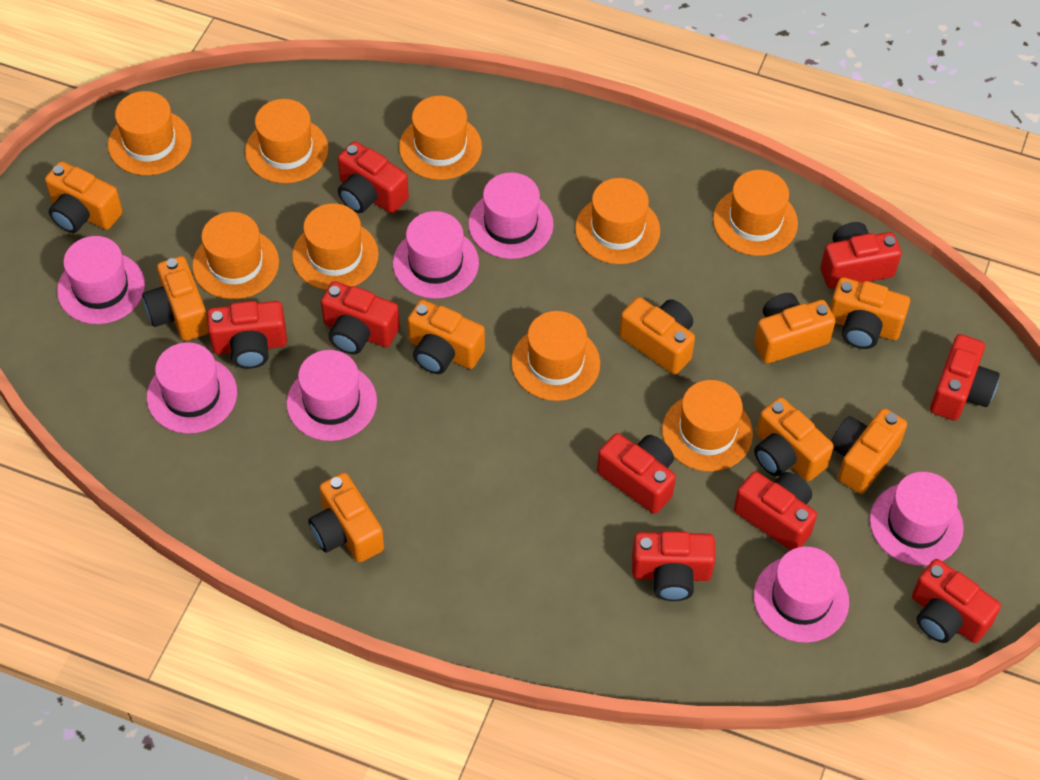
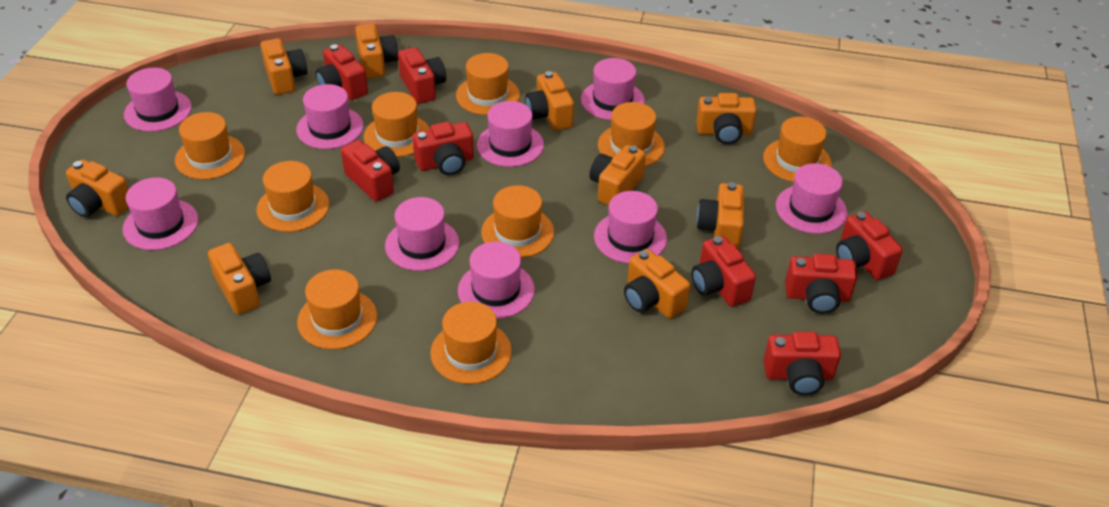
pink hat: [57,236,145,324] [147,342,237,434] [287,350,377,441] [393,211,479,299] [468,173,554,259] [754,547,849,643] [870,472,964,566] = 7 -> [122,177,198,250] [124,68,192,132] [296,84,364,149] [385,197,459,271] [458,242,535,319] [477,101,544,167] [581,58,645,120] [594,191,667,263] [776,163,847,234] = 9
red camera: [207,301,287,369] [321,281,400,354] [338,141,409,214] [597,433,676,514] [632,531,716,601] [734,471,817,551] [820,222,901,289] [912,559,1001,643] [930,334,1000,421] = 9 -> [316,44,368,100] [341,140,400,202] [398,47,446,104] [413,122,474,175] [692,236,756,307] [763,332,841,395] [785,254,858,314] [836,211,903,280] = 8

